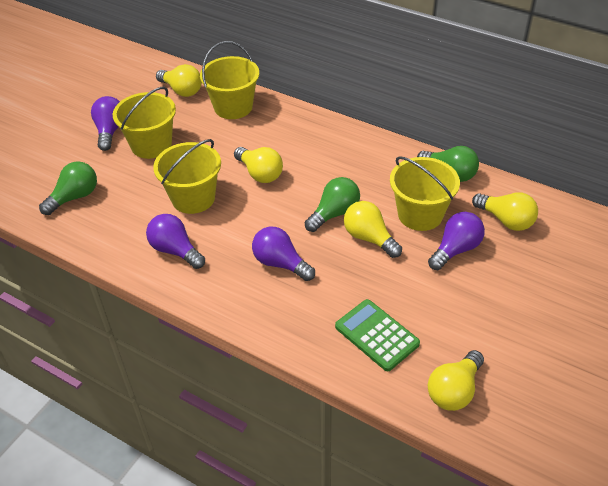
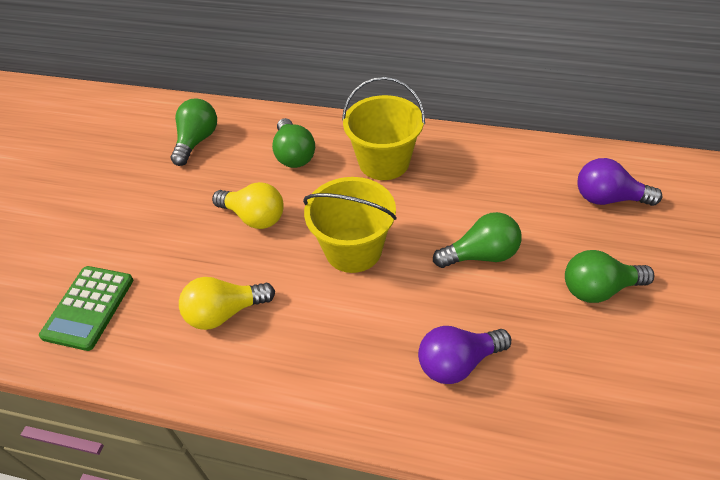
green light bulb: [39,161,97,215] [305,177,360,232] [417,146,479,182] = 3 -> [171,99,217,166] [272,118,315,168] [433,212,521,268] [565,250,654,303] = 4
purple light bulb: [91,96,120,151] [146,214,205,269] [252,227,315,281] [428,212,485,270] = 4 -> [418,326,511,384] [577,158,662,206] = 2
yellow bucket: [112,87,176,159] [153,139,221,214] [200,41,259,119] [390,156,460,231] = 4 -> [303,177,397,273] [342,77,425,180] = 2
yellow light bulb: [156,64,202,97] [234,147,283,183] [344,201,402,258] [428,350,484,411] [472,192,538,231] = 5 -> [179,277,275,330] [212,182,284,229] = 2

